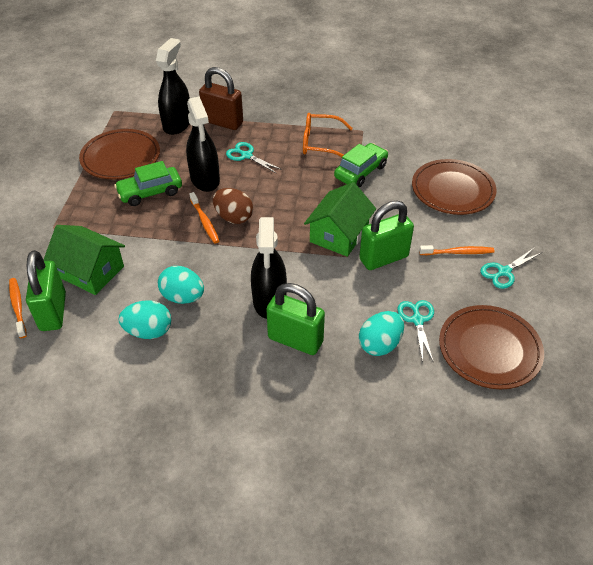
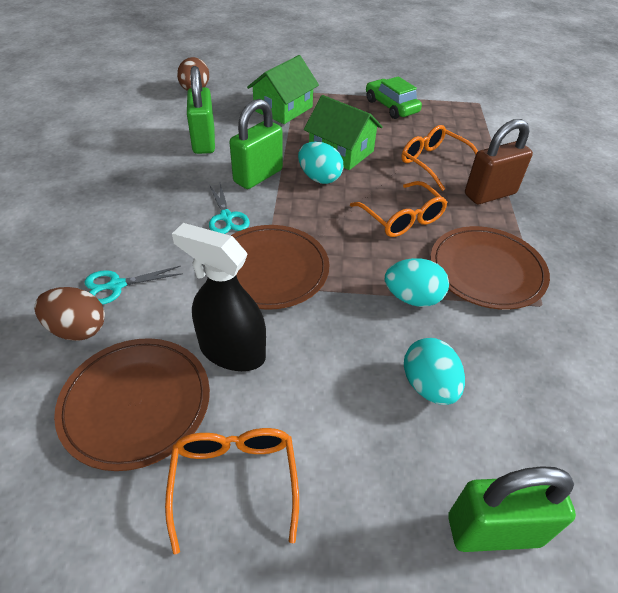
black spray bottle: [156,38,190,135] [186,96,220,192] [251,217,287,319] = 3 -> [172,223,266,371] = 1
brown egg: [213,188,253,224] = 1 -> [34,287,105,341] [177,57,209,91] = 2
green car: [114,161,182,206] [334,143,388,188] = 2 -> [366,76,422,119] = 1
orange glasses: [303,113,353,157] = 1 -> [165,428,299,555] [350,181,448,237] [401,125,478,191] = 3
orange toothbrush: [9,278,27,338] [189,192,219,243] [419,245,494,255] = 3 -> none = 0
turquoise scissors: [226,142,282,174] [397,300,434,363] [480,248,541,289] = 3 -> [84,266,183,305] [209,184,250,234] = 2

